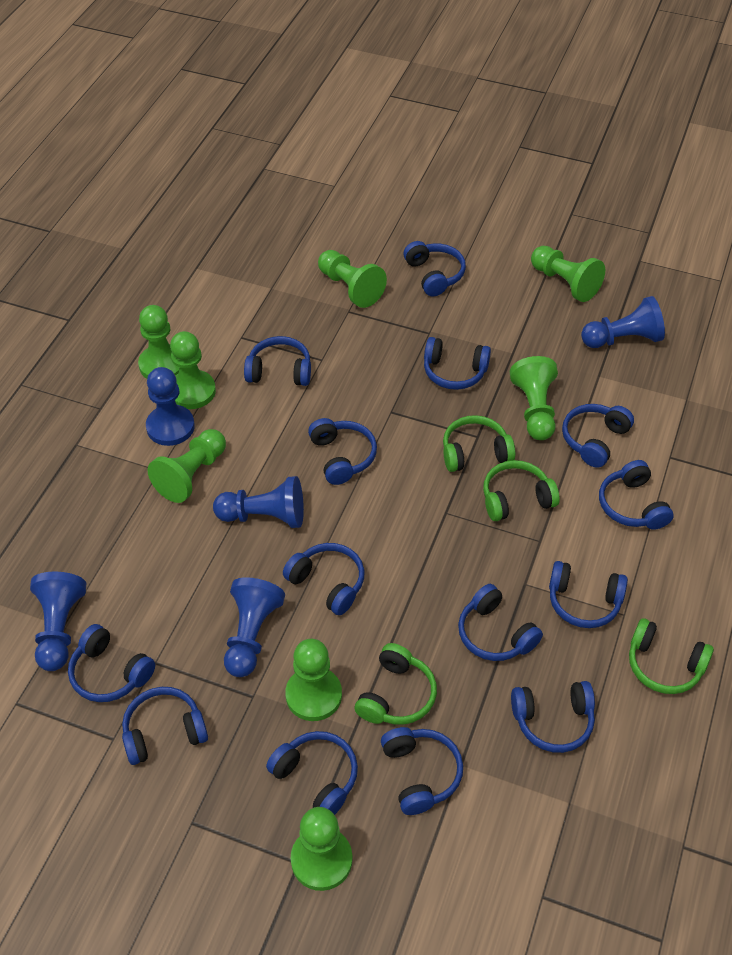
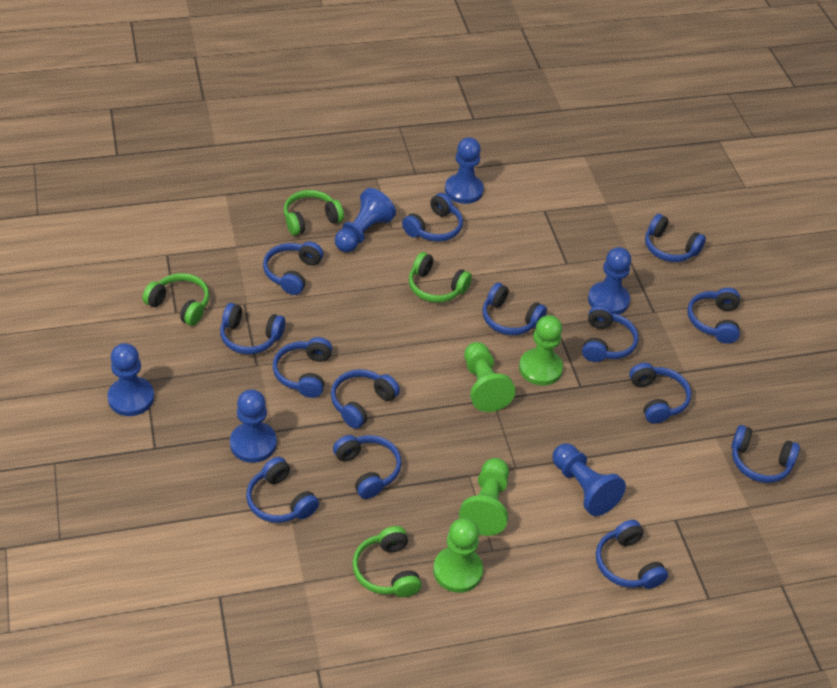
blue pawn: [30,572,86,671] [146,367,195,446] [213,476,304,528] [224,577,285,677] [581,296,665,348] = 5 -> [108,343,154,416] [230,389,277,463] [335,188,396,252] [445,137,484,204] [553,444,626,516] [588,247,631,315] = 6
green pawn: [138,305,179,379] [147,429,226,503] [170,331,216,409] [285,639,342,721] [290,807,352,891] [318,250,387,308] [510,356,558,440] [531,246,605,302] = 8 -> [433,518,483,593] [459,458,509,536] [464,342,516,412] [519,315,563,386] = 4

